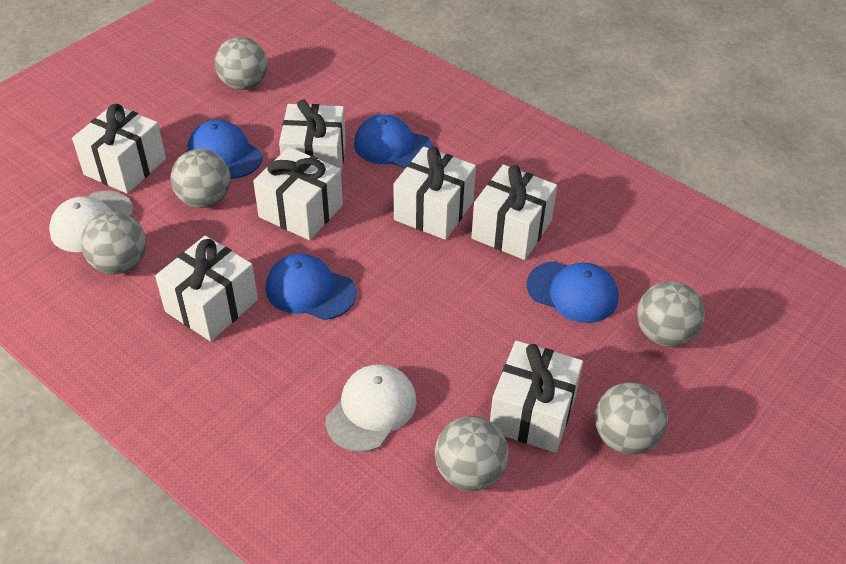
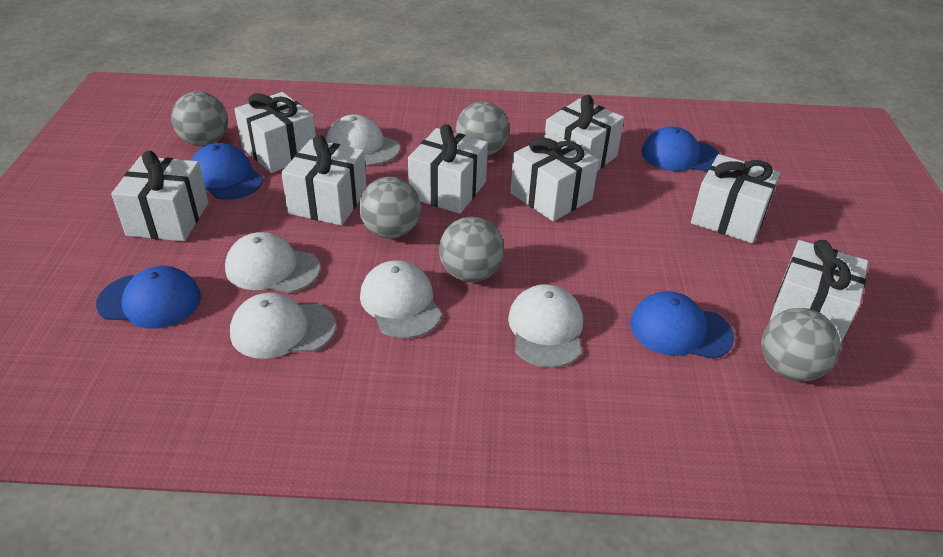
grey ball: [81,212,146,275] [171,149,231,208] [215,37,268,90] [435,416,509,491] [595,382,668,454] [637,281,705,347] = 6 -> [171,91,228,146] [359,177,421,239] [439,217,504,282] [456,102,509,156] [761,308,841,381] = 5
white cap: [49,191,133,252] [326,364,417,452] = 2 -> [225,232,320,293] [230,293,336,359] [326,115,400,165] [360,260,441,339] [508,284,583,368] = 5
white gift: [72,104,166,194] [155,236,258,341] [253,147,343,240] [279,100,346,172] [393,147,476,240] [471,164,557,260] [490,341,583,453] = 7 -> [111,151,208,241] [234,92,316,173] [281,135,367,226] [408,124,488,214] [510,134,599,221] [544,95,624,171] [691,154,780,243] [770,240,868,344] = 8

